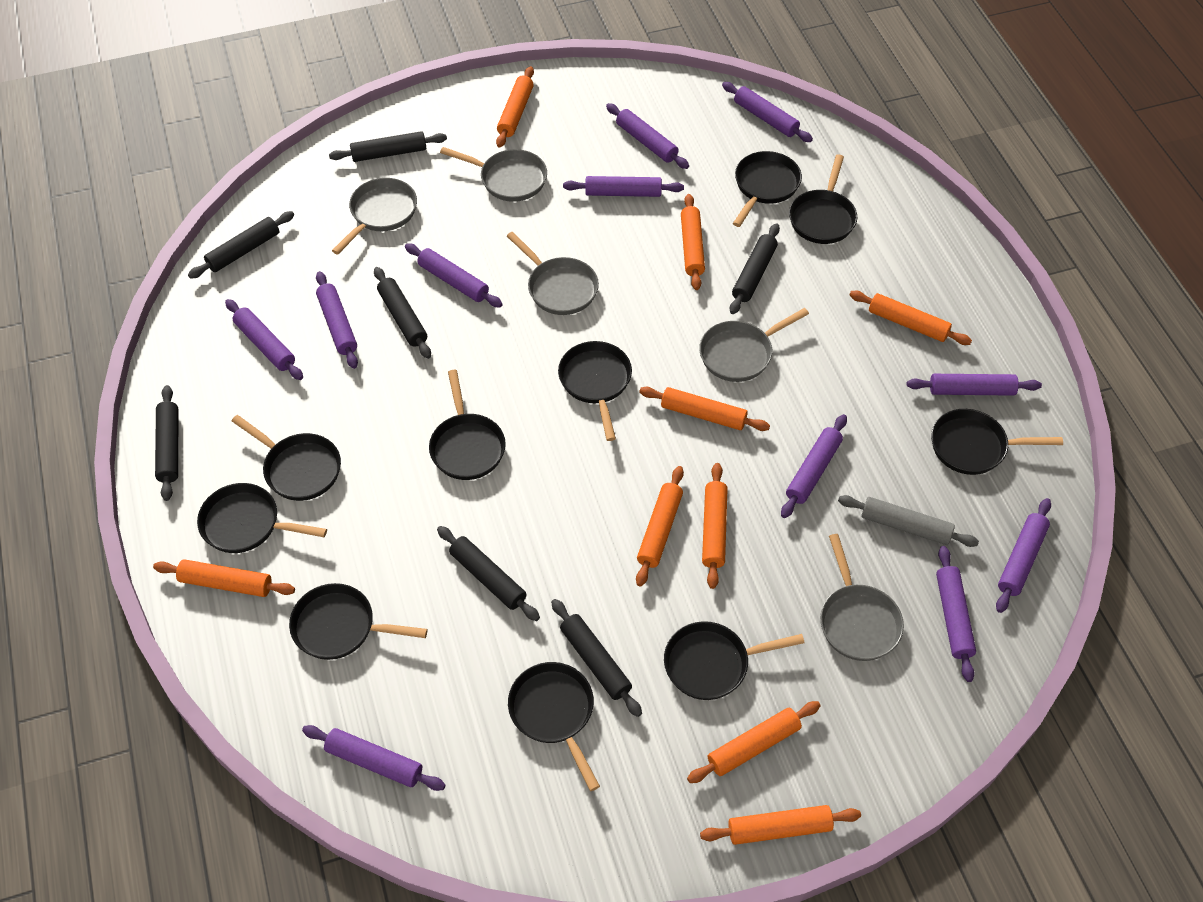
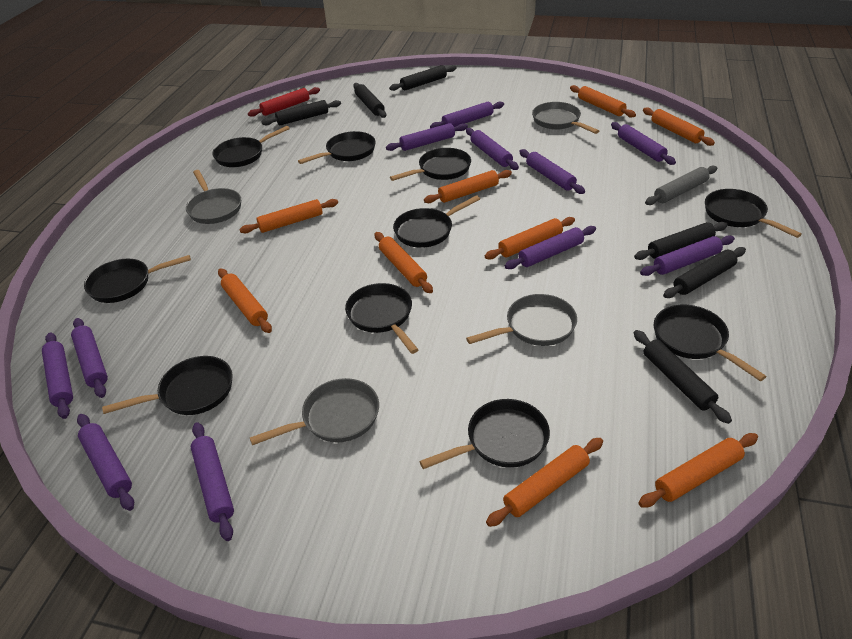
black rolling pin: [155,385,178,501] [188,211,294,279] [329,131,447,162] [374,267,431,359] [437,526,540,621] [551,599,642,717] [730,223,780,314] = 7 -> [261,100,341,125] [353,83,386,118] [389,65,457,91] [634,222,728,260] [634,330,732,424] [663,247,746,298] = 6
grey pan: [332,178,417,254] [440,147,547,202] [507,232,599,315] [699,308,809,382] [820,534,904,661] = 5 -> [186,170,241,224] [250,378,379,445] [466,294,577,346] [532,102,599,134] = 4
red rolling pin: none = 0 -> [248,87,320,117] = 1

